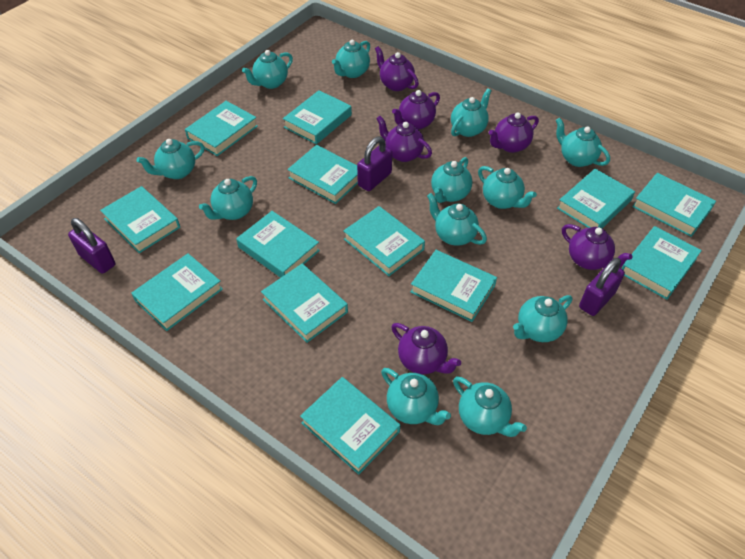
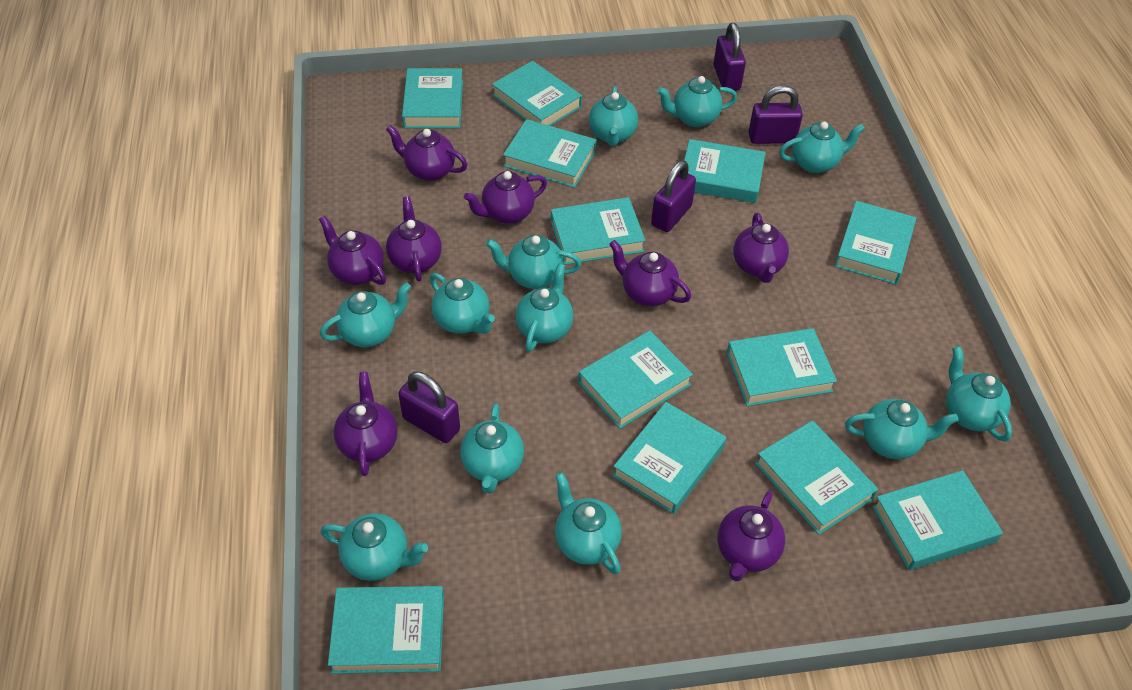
purple padlock: [68,218,115,274] [357,136,392,191] [579,258,625,316] = 3 -> [398,372,460,443] [651,160,696,232] [714,23,746,91] [748,85,803,144] = 4
purple teapot: [375,46,419,91] [376,116,432,162] [391,323,461,374] [392,90,440,130] [489,112,539,153] [562,224,633,270] = 6 -> [319,216,386,285] [334,372,398,476] [386,125,468,181] [386,196,442,281] [464,171,547,224] [609,240,691,306] [718,491,785,581] [733,213,789,283] = 8
turquoise book: [100,186,180,253] [131,254,223,331] [185,101,258,156] [236,211,320,278] [261,264,348,343] [283,90,352,144] [287,145,358,204] [300,377,400,475] [343,206,425,276] [410,250,497,322] [557,169,635,228] [621,226,702,300] [632,173,716,237] = 13 -> [328,586,444,674] [402,68,463,128] [492,61,582,126] [503,119,597,188] [551,197,646,265] [578,331,693,429] [613,402,726,514] [684,139,766,203] [727,328,837,406] [755,420,878,535] [835,201,916,285] [872,470,1003,570] = 12

